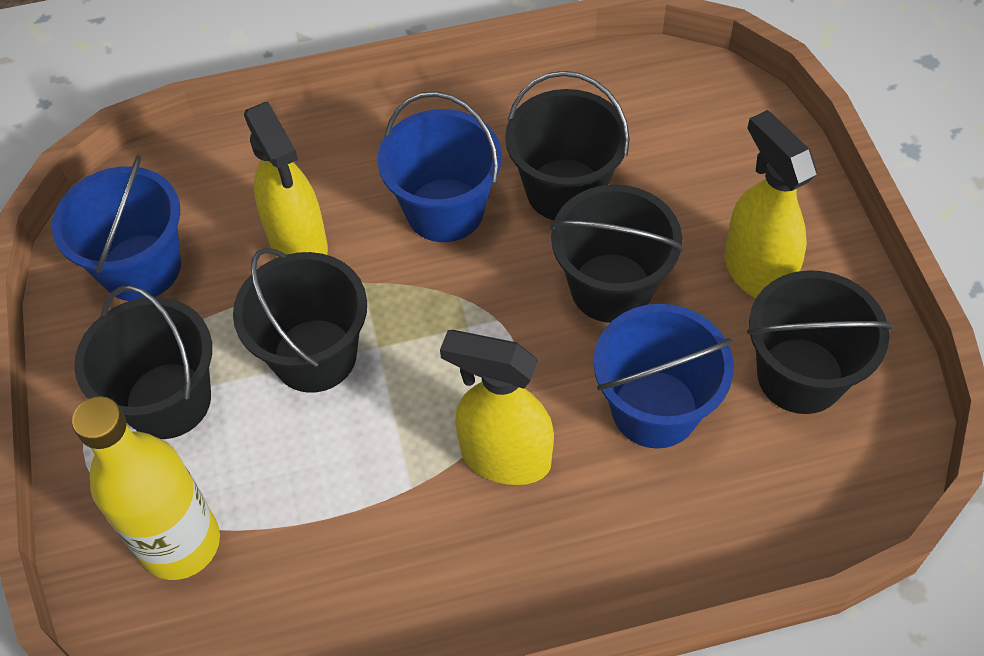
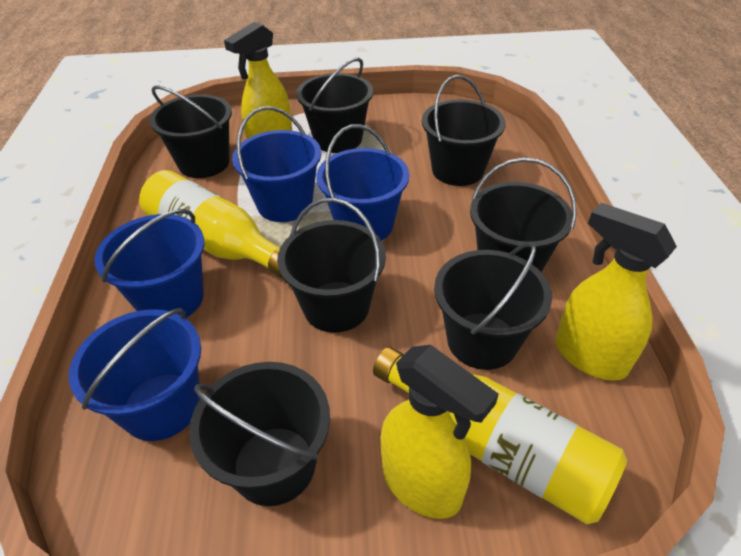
black bucket: [74,285,212,439] [233,248,367,393] [505,71,629,220] [550,185,684,323] [747,270,893,414] = 5 -> [149,85,232,178] [189,362,330,506] [277,198,386,333] [296,58,373,153] [422,75,506,186] [434,242,552,370] [470,158,577,272] = 7
blue bucket: [52,155,181,301] [378,91,502,242] [593,304,734,449] = 3 -> [69,308,201,441] [94,209,204,318] [232,106,321,222] [316,124,409,241] = 4
yellow bottle: [72,396,220,580] = 1 -> [139,170,282,278] [373,347,627,524] = 2

